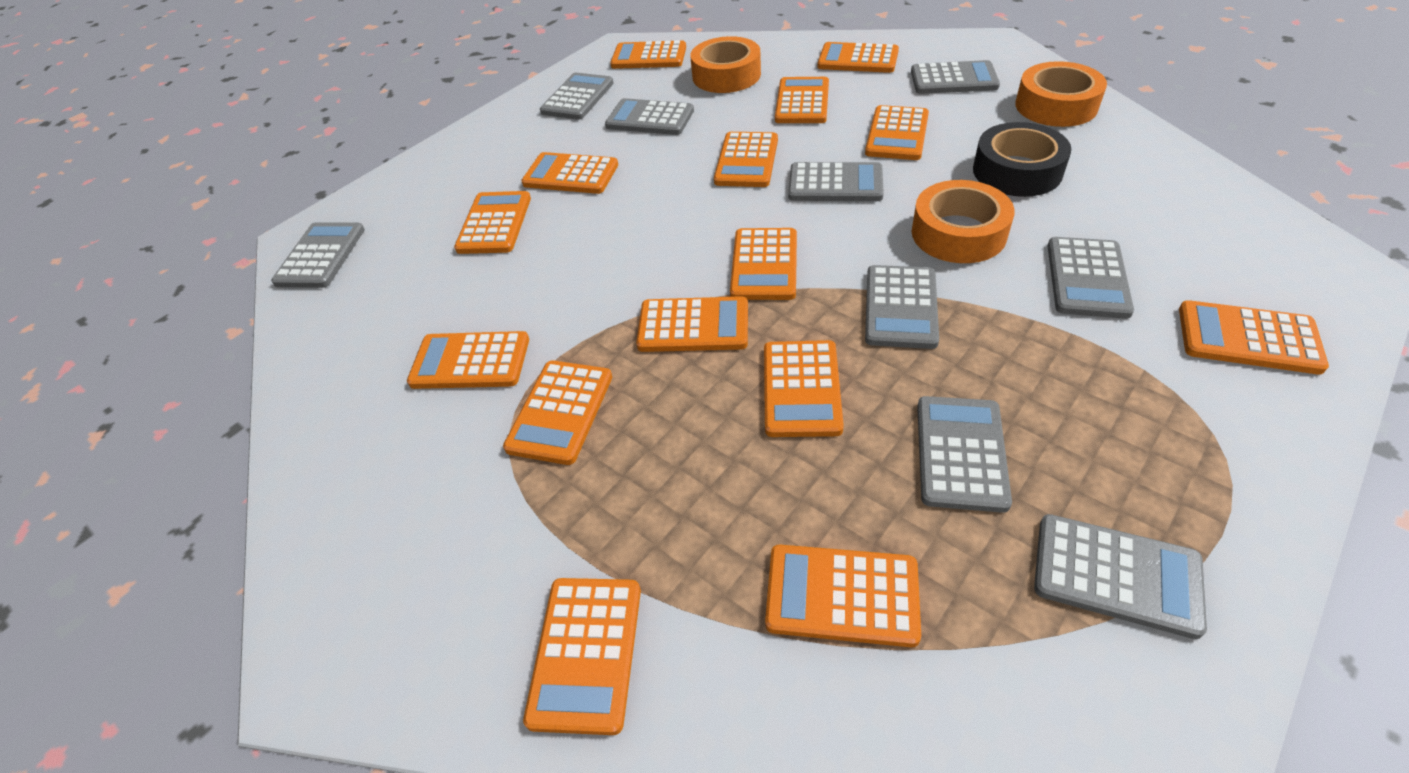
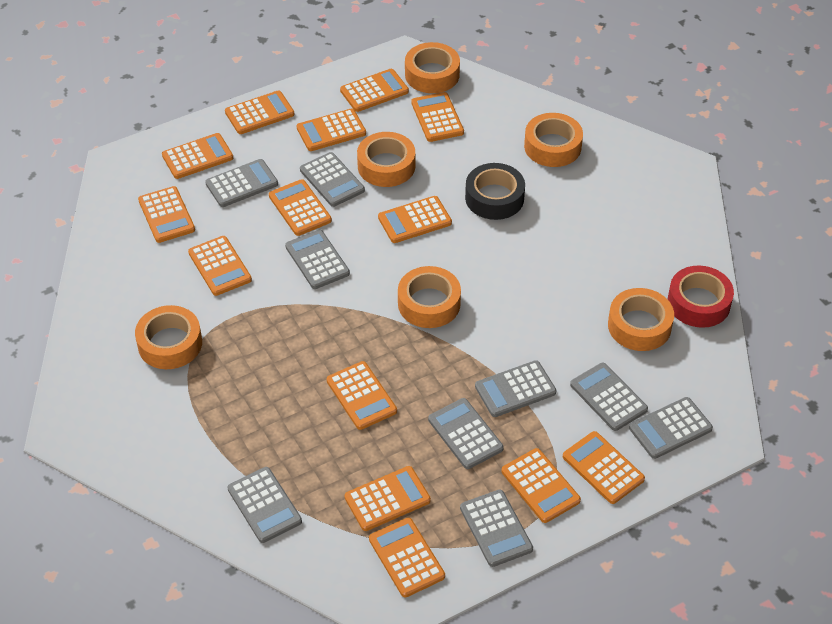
orange calculator: [407,331,529,389] [454,191,531,254] [503,361,612,465] [521,152,618,194] [523,578,641,735] [610,40,686,69] [636,296,748,352] [714,132,778,187] [730,228,797,300] [764,340,844,437] [765,545,921,647] [775,77,829,123] [817,42,899,73] [865,105,929,160] [1179,300,1329,375] = 15 -> [138,186,195,243] [162,133,233,179] [188,236,252,296] [225,91,294,134] [269,179,332,236] [297,109,366,151] [327,361,397,430] [340,69,409,112] [345,466,431,531] [369,518,445,598] [378,196,452,243] [411,92,464,142] [502,448,581,523] [563,431,645,504] = 14
orange tape: [690,36,761,93] [912,180,1015,263] [1015,61,1107,127] = 3 -> [135,305,202,369] [357,132,415,187] [398,266,461,328] [405,42,460,93] [524,113,583,167] [608,288,674,351] = 6
red tape: none = 0 -> [668,266,734,328] = 1

